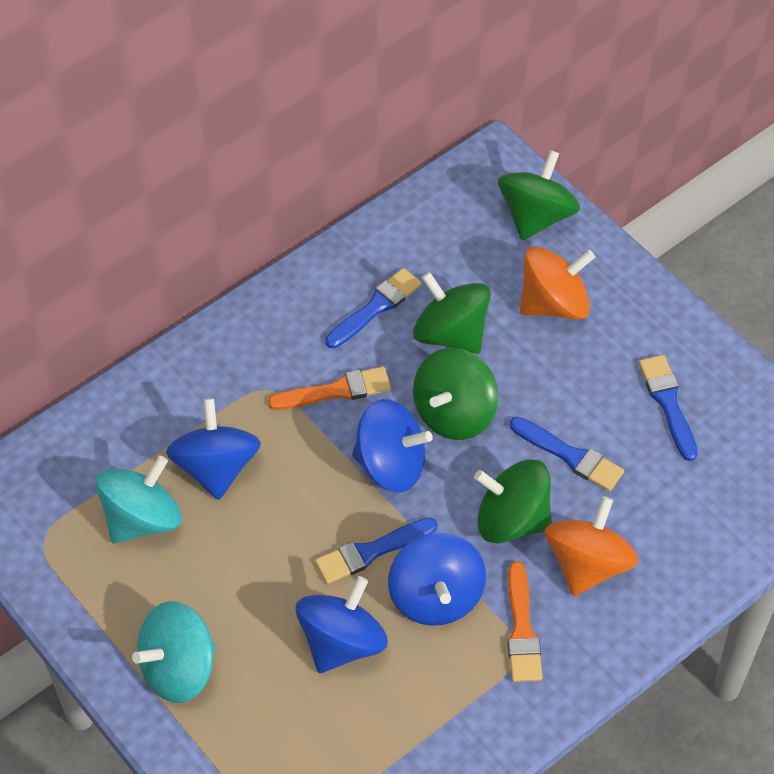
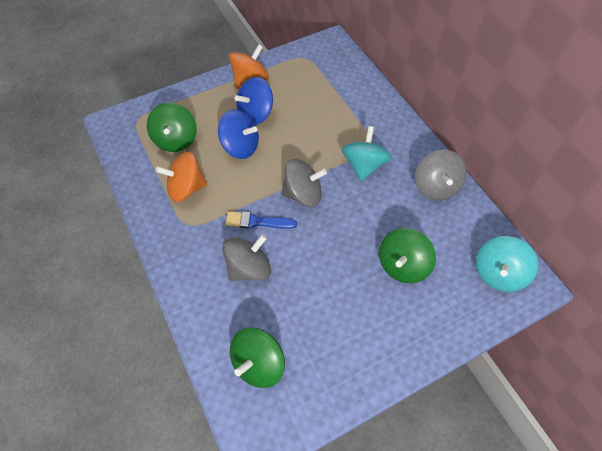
blue brush: [315,518,437,584] [325,268,422,348] [510,417,624,491] [639,355,698,461] = 4 -> [225,211,297,229] = 1
blue spinning top: [166,398,261,500] [295,576,388,673] [352,399,433,492] [388,533,486,626] = 4 -> [218,110,259,159] [235,77,273,125] = 2
green spinning top: [413,272,491,354] [413,348,498,440] [474,459,552,544] [498,150,580,240] = 4 -> [147,102,197,152] [230,327,285,388] [379,228,436,283] = 3
grey spinning top: none = 0 -> [222,234,271,281] [282,159,327,207] [415,150,467,201] = 3
orange brush: [268,366,391,410] [507,561,542,682] = 2 -> none = 0

